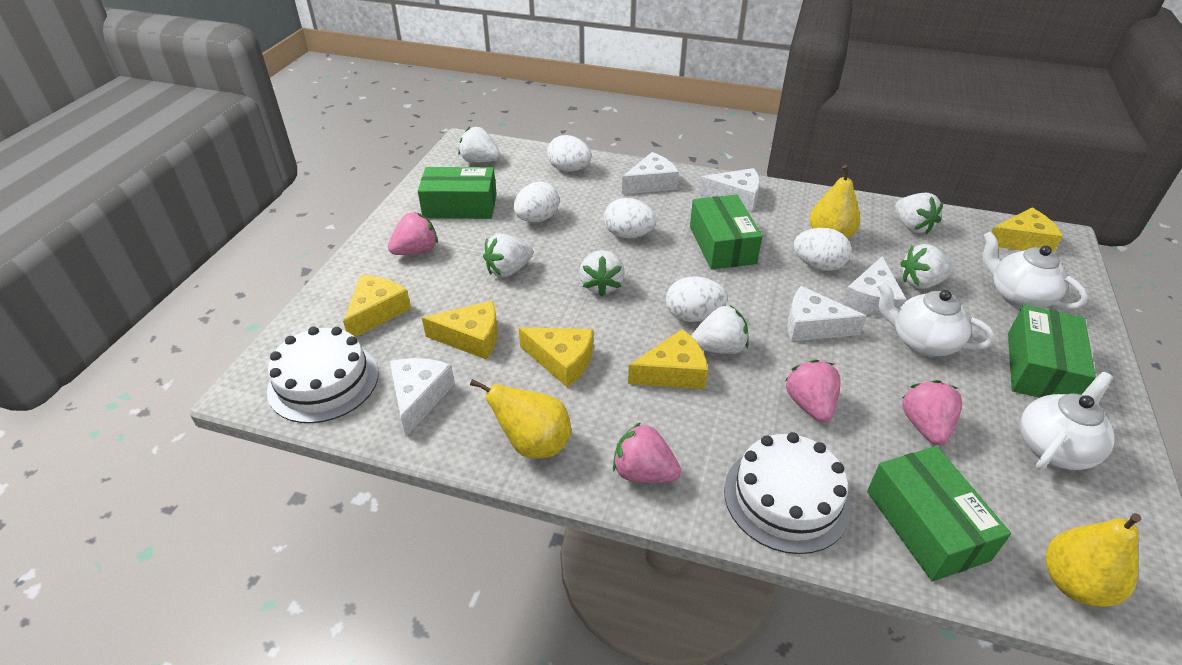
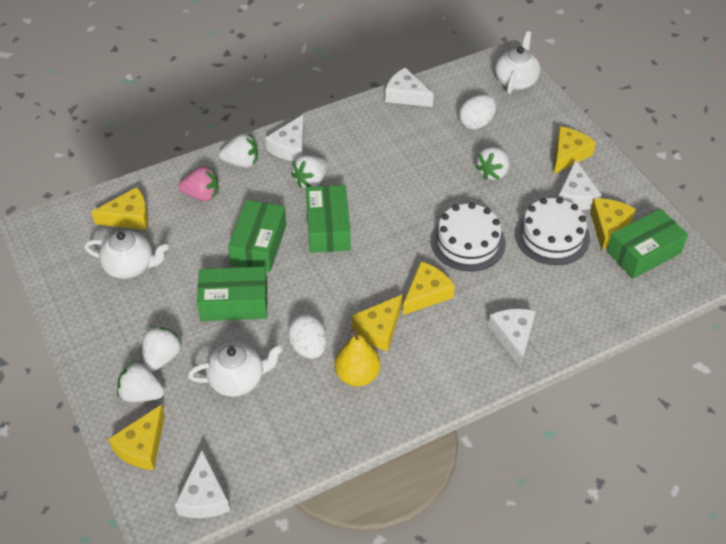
pink strawberry: [388,212,438,255] [613,422,681,483] [785,359,841,422] [902,380,962,445] = 4 -> [178,167,219,201] = 1
white egg: [514,182,559,222] [547,135,591,172] [604,198,657,238] [666,276,728,322] [794,228,852,271] = 5 -> [288,314,327,359] [459,95,496,129] = 2
white strawberry: [458,127,500,163] [483,233,533,278] [579,250,625,296] [691,305,748,354] [895,193,943,234] [901,244,955,289] = 6 -> [117,361,165,402] [142,326,182,372] [219,134,258,168] [291,155,328,188] [475,147,510,180] = 5
yellow cheese: [343,275,411,337] [422,301,498,360] [519,328,593,387] [628,329,708,389] [992,208,1063,252] = 5 -> [91,187,148,230] [108,404,165,470] [352,295,402,351] [403,262,455,315] [554,126,596,174] [590,198,636,250] = 6
yellow pear: [470,379,571,459] [810,165,860,239] [1046,513,1141,607] = 3 -> [334,329,380,386] = 1

